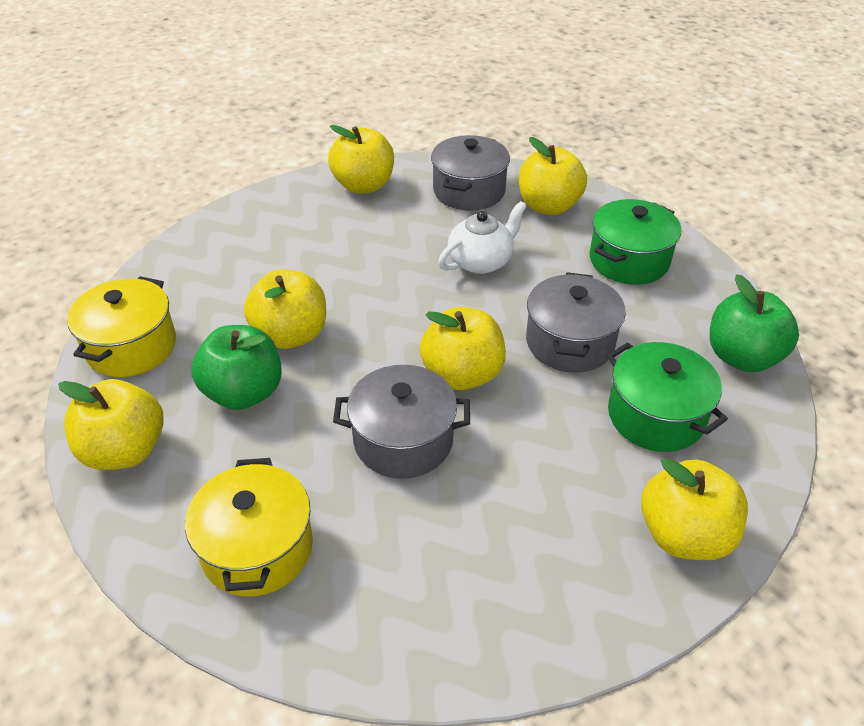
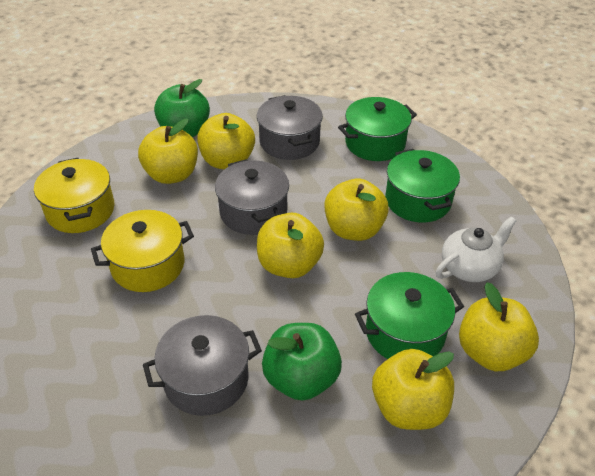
green pot: [589,199,681,285] [607,342,728,452] = 2 -> [338,97,417,161] [355,272,464,359] [385,149,460,222] = 3

